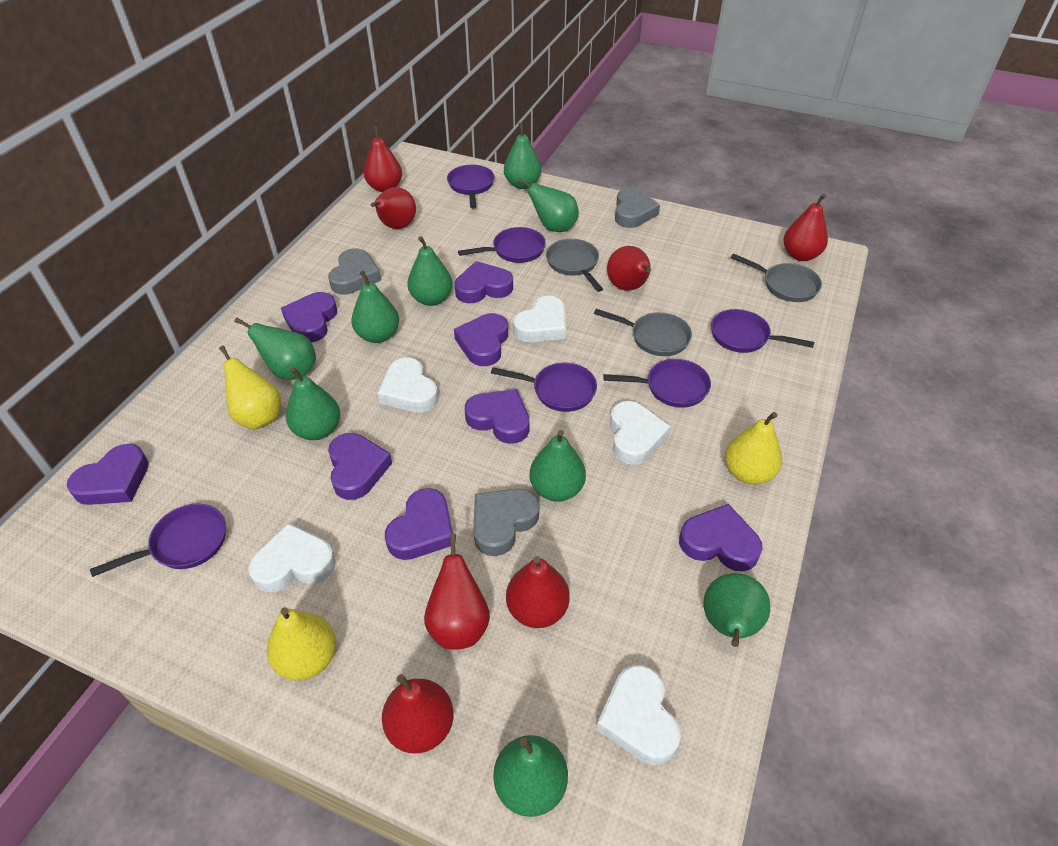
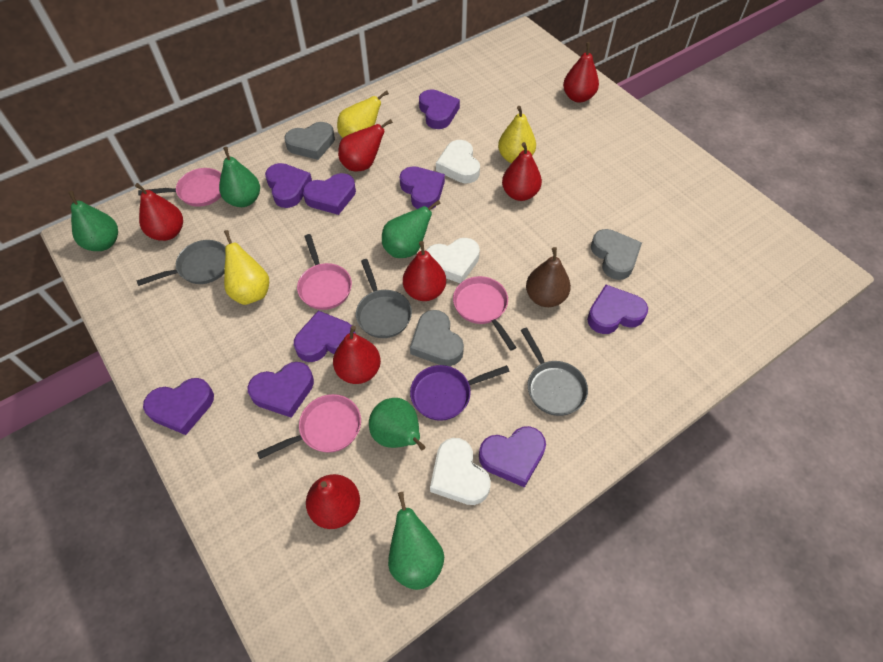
brown pear: none = 0 -> [526,247,571,307] = 1
green pear: [234,317,316,380] [286,367,340,440] [351,270,399,343] [407,236,453,306] [493,735,568,817] [504,123,541,189] [518,178,579,232] [529,430,586,502] [704,573,770,647] = 9 -> [68,191,118,251] [219,147,260,207] [369,398,426,450] [382,200,441,258] [388,492,444,590] = 5
pink pan: none = 0 -> [138,168,221,207] [257,394,361,459] [297,234,352,310] [453,276,517,351] = 4
purple heart: [67,444,149,505] [281,292,337,343] [328,433,392,500] [385,488,453,560] [454,313,508,366] [455,261,513,303] [465,389,529,444] [679,504,763,571] = 8 -> [143,378,214,435] [248,362,314,418] [265,163,312,208] [294,310,356,362] [303,173,356,215] [400,166,445,210] [419,89,460,129] [479,426,546,488] [587,285,648,334] = 9
purple pan: [90,503,226,577] [447,165,494,208] [458,227,546,263] [491,363,597,412] [604,359,711,408] [711,309,815,353] = 6 -> [410,365,510,421] = 1
white heart: [248,523,336,592] [378,357,438,413] [513,296,566,342] [596,665,681,765] [610,401,671,465] = 5 -> [426,238,480,283] [430,438,491,505] [436,140,480,183] = 3

